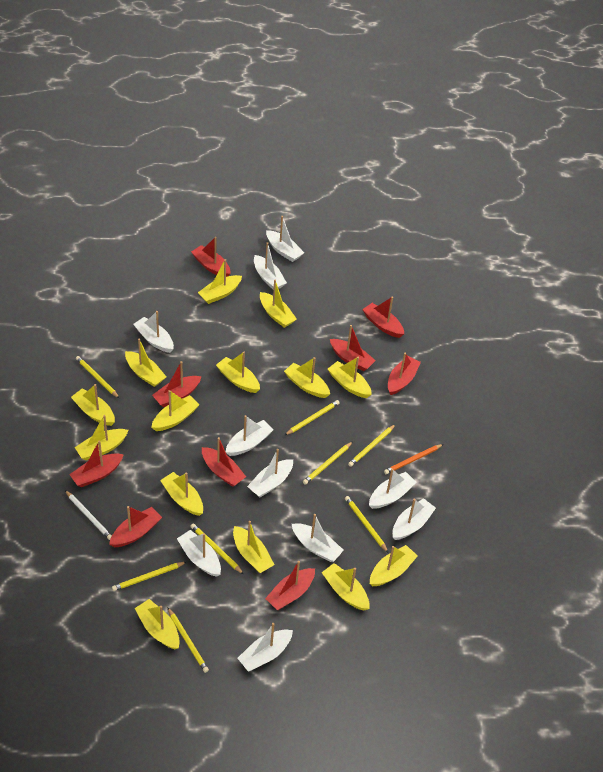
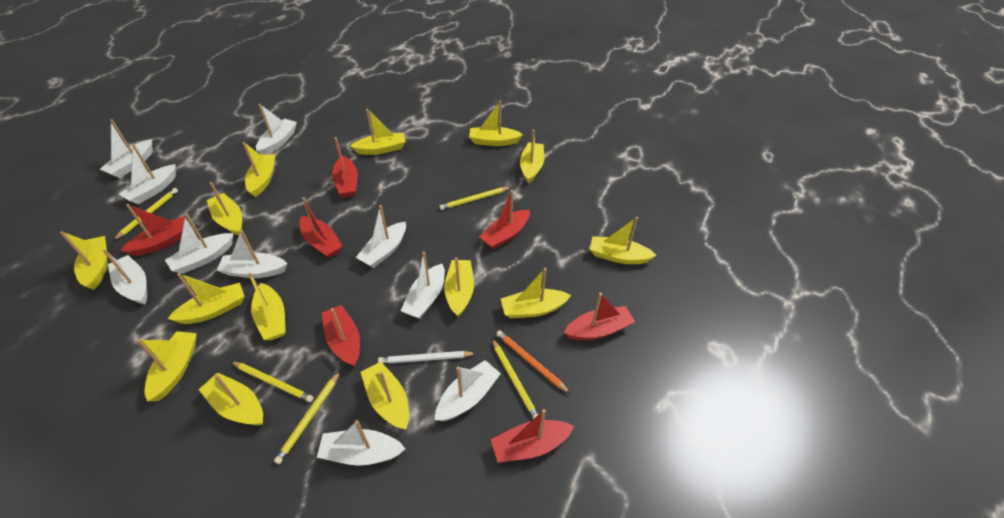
red boat: [69,441,124,487] [109,506,162,547] [152,361,201,407] [191,237,230,277] [202,437,246,487] [265,561,315,610] [330,325,376,371] [362,297,404,338] [388,353,421,395] = 9 -> [121,204,189,256] [299,197,343,258] [322,305,360,367] [332,137,358,198] [479,190,530,249] [490,409,574,463] [564,293,635,340] = 7
yellow pencil: [76,356,119,398] [112,562,186,591] [168,608,209,673] [190,523,243,574] [285,400,340,435] [303,442,352,485] [345,496,388,552] [348,424,396,467] = 8 -> [113,188,178,241] [231,361,313,403] [274,371,340,464] [439,187,511,210] [492,339,538,419] = 5

